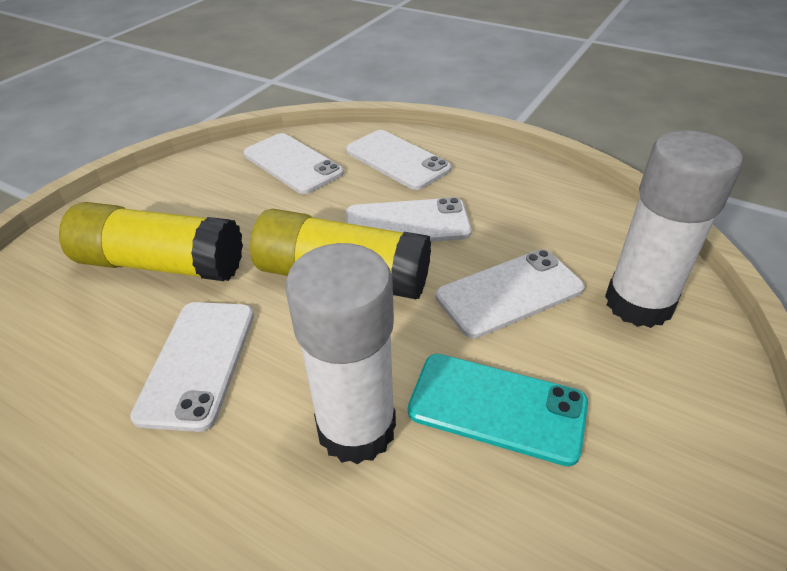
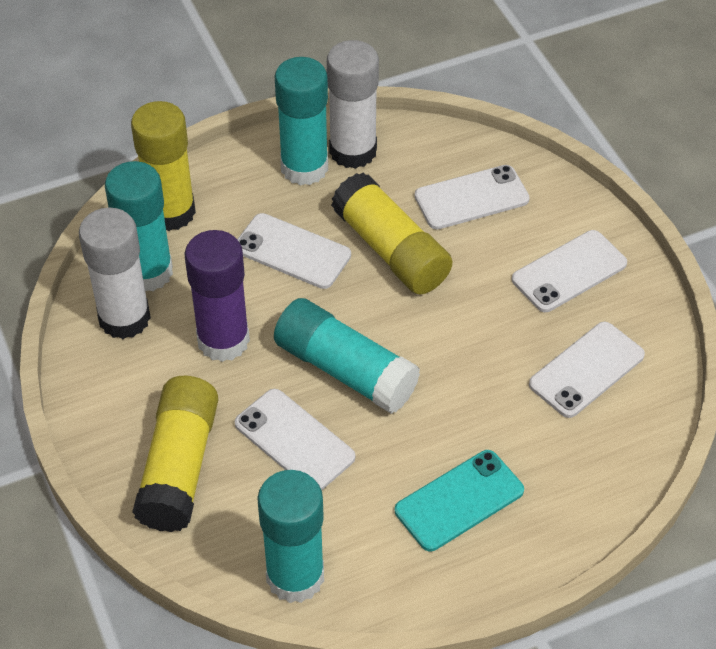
purple glue stick: none = 0 -> [184,230,250,362] = 1
turquoise glue stick: none = 0 -> [105,161,173,291] [257,470,324,603] [274,57,328,186] [274,298,420,414] = 4
yellow glue stick: [59,202,243,281] [250,209,431,300] = 2 -> [131,101,196,231] [132,376,218,532] [331,172,452,294] = 3

